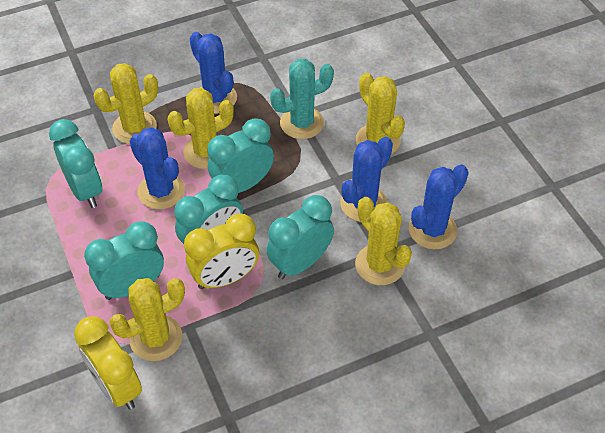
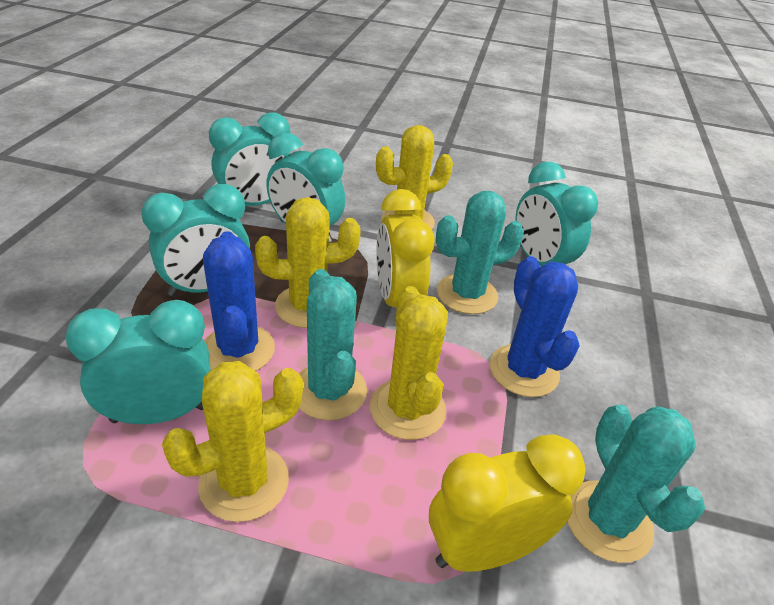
blue cactus: [129,127,185,209] [190,32,237,114] [340,137,393,222] [409,165,469,249] = 4 -> [203,231,275,371] [490,256,580,397] = 2
turquoise cactus: [270,59,334,139] = 1 -> [299,269,367,420] [436,191,524,314] [567,404,705,563] = 3
yellow cactus: [94,63,158,144] [109,278,185,361] [168,88,234,169] [355,197,412,285] [356,73,405,154] = 5 -> [162,361,303,522] [255,197,361,328] [370,286,448,440] [376,125,453,229] = 4

